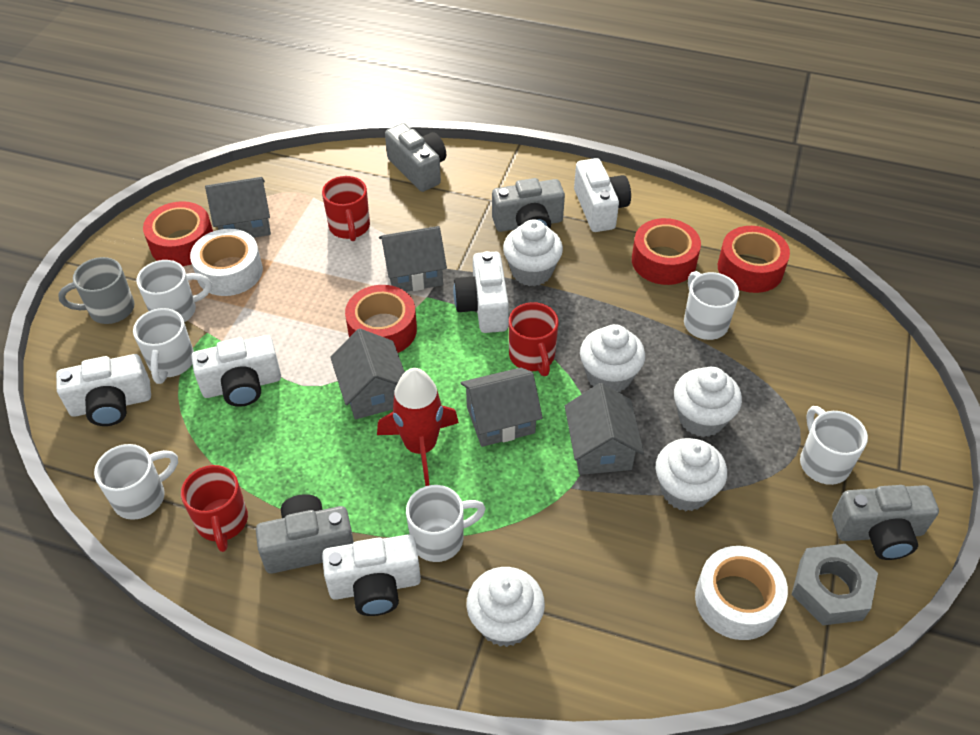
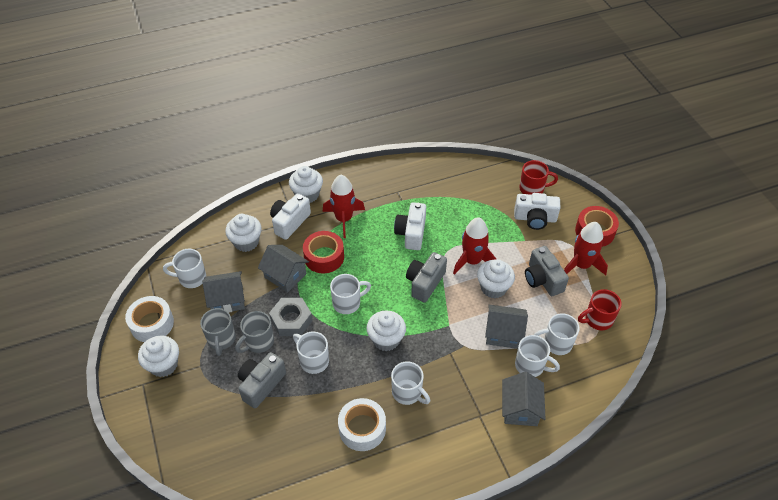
grey camera: [256,494,354,574] [385,123,446,192] [492,178,565,232] [832,485,939,560] = 4 -> [238,352,286,408] [406,252,447,303] [525,246,569,296] = 3
grey house: [205,177,271,238] [330,329,405,419] [379,226,447,292] [461,367,543,447] [565,383,644,475] = 5 -> [202,271,245,313] [258,245,309,293] [485,305,528,349] [502,372,546,426] = 4
grey mug: [58,257,134,324] = 1 -> [200,308,236,356] [235,311,274,353] = 2
red mug: [181,465,248,552] [322,176,370,241] [509,302,559,376] = 3 -> [519,160,558,195] [578,289,622,330] = 2
red rocket: [377,368,459,486] = 1 -> [323,175,365,238] [453,217,496,275] [564,222,608,275] = 3
red tape: [143,201,213,266] [345,285,417,353] [632,218,701,285] [718,226,790,293] = 4 -> [303,231,344,273] [575,206,619,247] = 2
white camera: [56,354,151,426] [191,335,281,407] [322,534,421,616] [453,251,509,333] [574,158,631,232] = 5 -> [270,193,311,240] [394,202,426,250] [514,193,560,230] = 3

